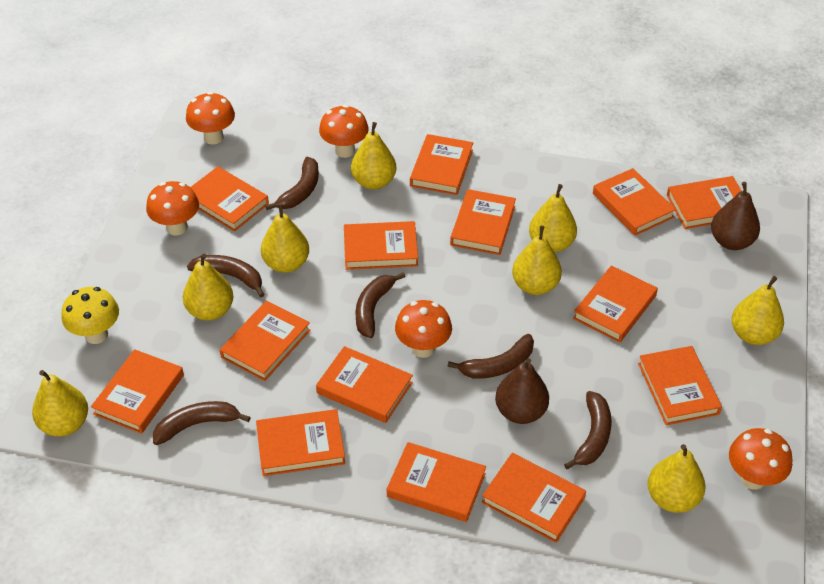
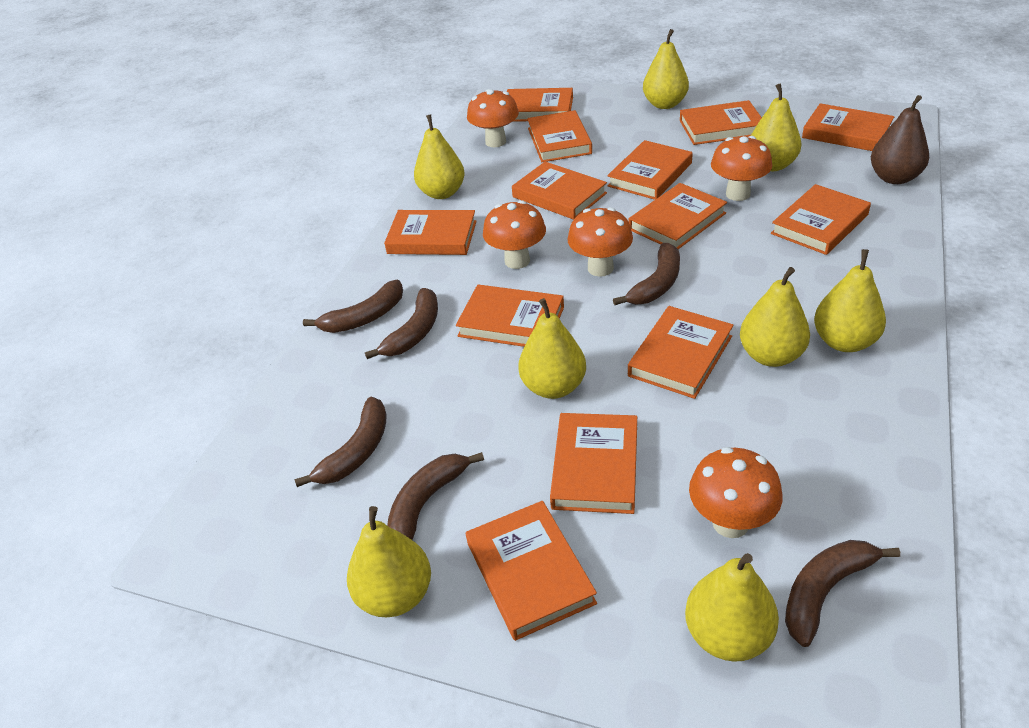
brown pear: [495,358,549,424] [711,182,760,250] = 2 -> [871,95,929,184] = 1
orange book: [91,349,184,434] [191,166,269,232] [220,300,311,381] [256,409,345,476] [316,346,413,423] [344,221,418,270] [387,442,486,522] [410,134,473,195] [450,189,516,255] [482,453,586,543] [573,265,658,343] [593,168,676,236] [638,346,722,425] [667,176,741,229] = 14 -> [384,210,477,255] [456,285,564,347] [466,501,597,641] [507,88,573,122] [512,162,607,220] [527,110,592,162] [550,413,637,514] [607,140,693,200] [628,306,734,399] [629,183,727,249] [680,100,762,145] [771,184,871,255] [802,103,894,151] = 13
yellow mushroom: [61,287,119,344] = 1 -> none = 0

